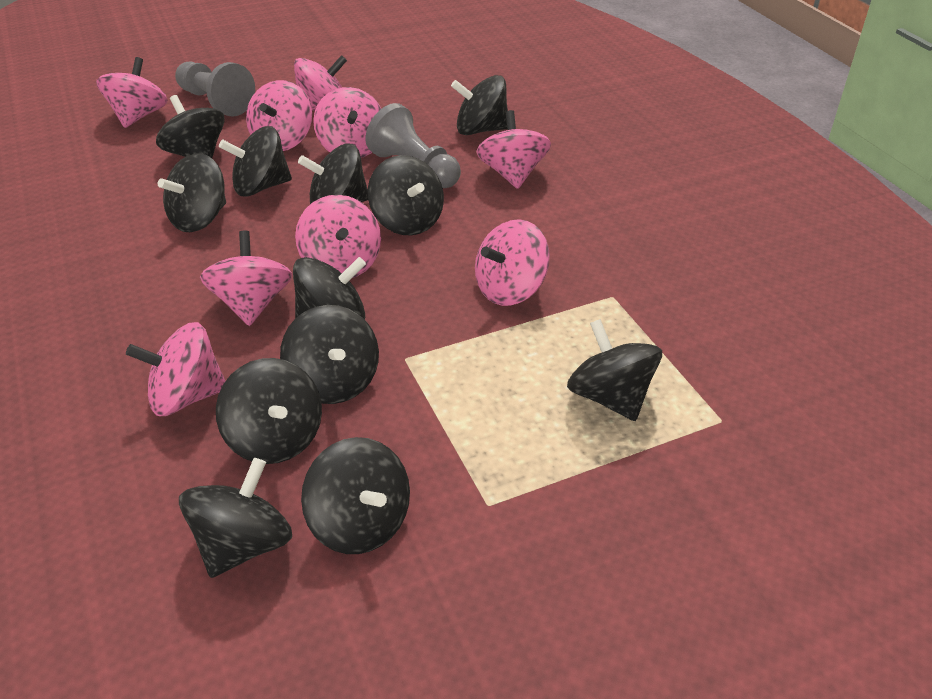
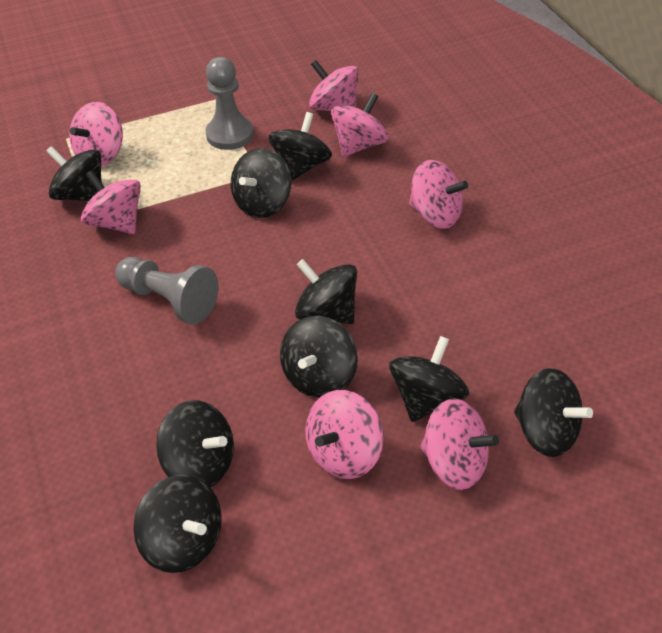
black spinning top: [156,95,225,158] [158,153,226,232] [179,458,292,578] [216,358,322,464] [219,126,292,197] [280,305,379,404] [293,257,366,320] [298,144,368,204] [301,437,410,554] [368,155,444,235] [451,75,508,135] [567,319,662,421] = 12 -> [46,146,102,201] [133,475,222,573] [156,400,234,487] [231,148,291,218] [269,112,332,181] [280,316,358,398] [295,259,357,324] [389,336,469,422] [514,368,593,457] = 9
pink spinning top: [96,57,168,128] [126,322,225,416] [200,231,292,326] [246,80,312,151] [294,55,347,111] [295,195,381,278] [313,87,381,158] [475,219,550,306] [477,110,551,189] = 9 -> [69,102,123,166] [81,170,141,234] [305,390,384,479] [309,60,359,111] [331,93,389,157] [409,160,468,229] [420,398,499,490] = 7

